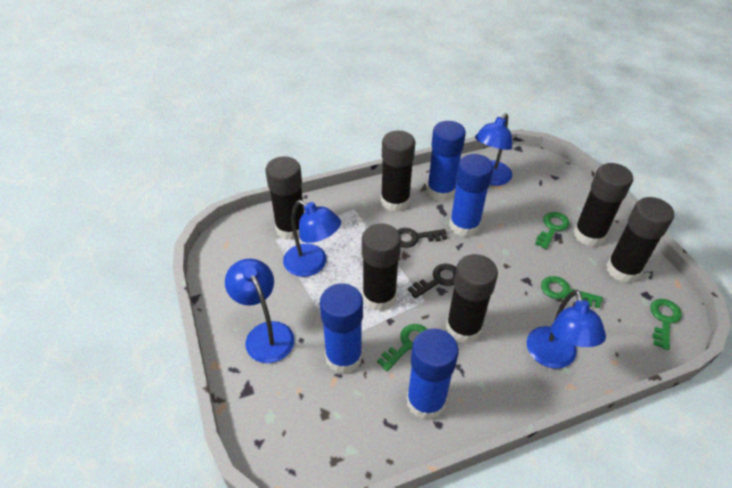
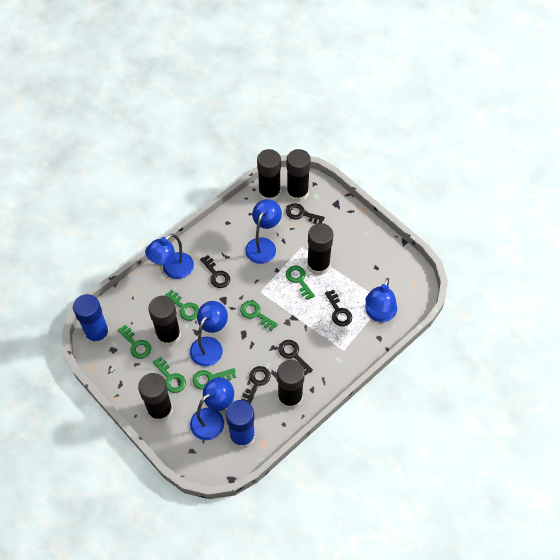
black key: [397,228,447,248] [408,264,456,299] = 2 -> [200,255,230,288] [241,366,270,404] [278,340,313,375] [286,203,325,224] [325,290,352,326] = 5
blue glue stick: [320,283,363,374] [407,328,459,420] [427,121,466,201] [449,154,493,237] = 4 -> [73,294,110,345] [226,400,255,449] = 2
blue lamp: [225,258,295,363] [283,200,341,277] [475,113,512,186] [527,290,606,369] = 4 -> [145,234,194,279] [190,301,228,367] [190,377,234,440] [245,199,282,264] [365,278,397,322] = 5
green key: [377,324,427,371] [535,212,570,249] [541,276,603,308] [651,299,682,350] = 4 -> [117,325,151,359] [152,357,186,393] [164,290,199,321] [192,368,236,390] [240,301,278,331] [286,265,315,300] = 6

